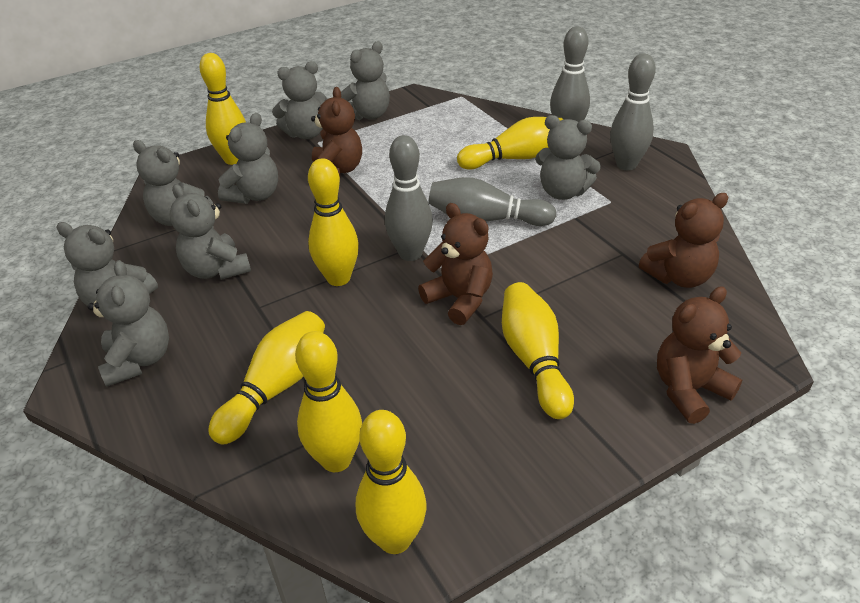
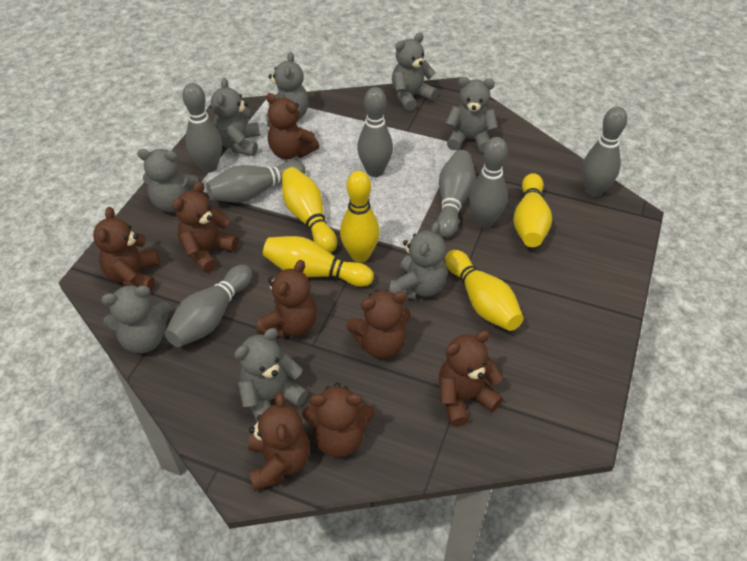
brown teddy bear: [311,87,362,176] [418,203,493,325] [639,193,729,288] [657,286,742,424] = 4 -> [93,207,160,292] [173,181,238,273] [248,392,310,491] [257,260,317,338] [266,93,319,159] [302,383,375,458] [347,290,411,359] [439,330,503,427] = 8
grey bowling pin: [385,135,433,261] [429,177,556,226] [550,27,590,122] [610,54,656,170] = 4 -> [165,265,252,347] [182,83,222,173] [206,161,305,202] [357,87,393,177] [437,150,475,238] [469,137,508,228] [582,106,627,197] = 7
yellow bowling pin: [200,53,246,165] [208,311,325,444] [295,331,362,472] [308,158,359,286] [356,410,427,554] [457,117,564,170] [502,282,574,419] = 7 -> [263,236,374,287] [282,167,337,253] [340,171,380,263] [445,250,523,331] [513,173,552,247] = 5

